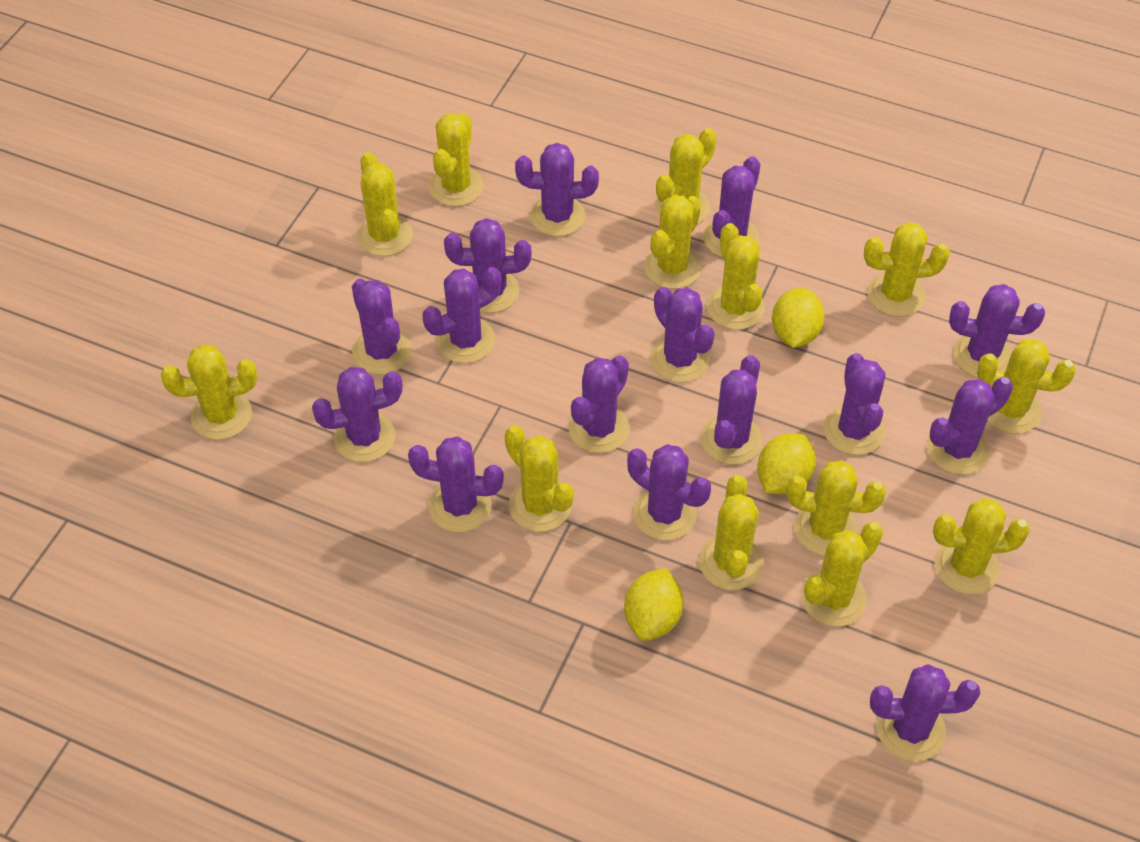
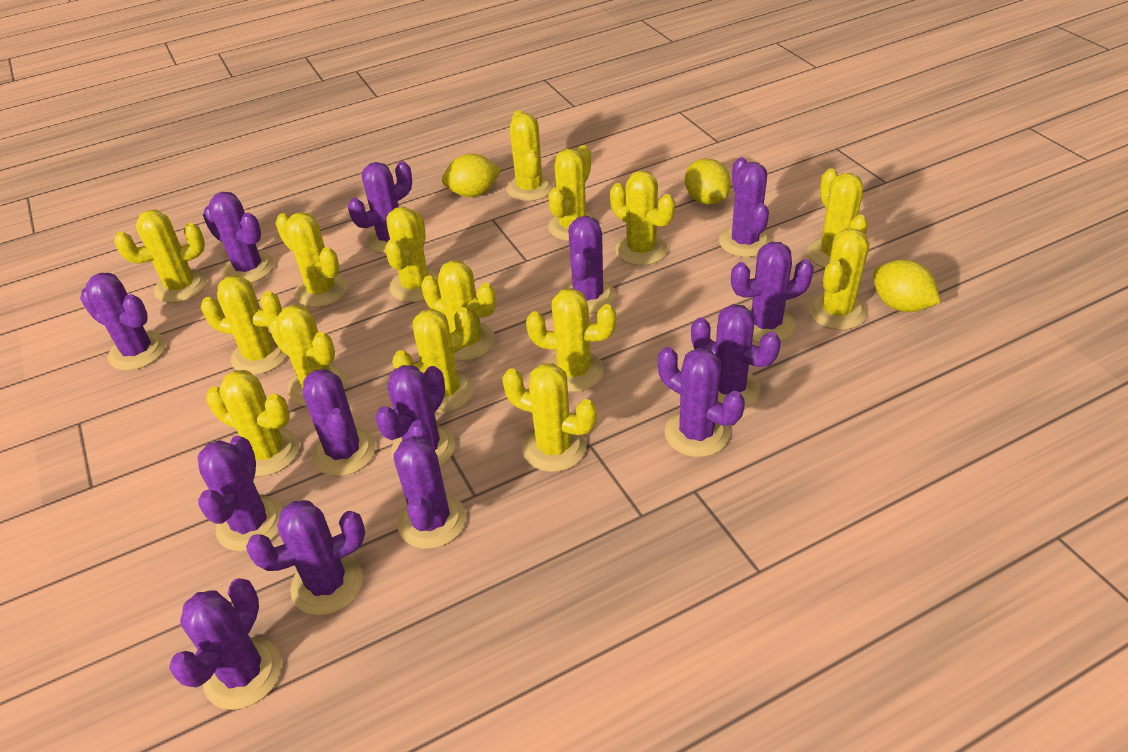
purple cactus: [312,367,403,462] [352,279,412,375] [408,436,504,532] [422,267,502,363] [444,218,531,313] [515,143,599,237] [568,356,630,453] [627,444,711,540] [650,287,715,383] [701,355,763,465] [703,156,760,258] [823,353,886,455] [870,664,980,761] [927,377,1013,475] [949,284,1045,378] = 15 -> [80,273,166,371] [169,578,282,710] [198,436,283,552] [203,192,274,283] [246,500,365,615] [302,369,376,476] [348,161,412,254] [375,365,455,466] [393,420,466,549] [563,216,616,314] [658,347,745,457] [691,304,781,409] [719,157,772,257] [731,242,814,343] = 14
yellow cactus: [161,344,257,440] [357,152,413,256] [429,113,484,206] [505,426,574,532] [644,195,701,289] [655,128,717,224] [699,475,764,590] [707,223,765,330] [786,460,886,556] [801,522,883,627] [864,222,950,317] [933,498,1030,595] [977,339,1076,434] = 13 -> [114,210,207,303] [201,275,287,375] [206,370,299,476] [269,304,347,407] [275,212,348,307] [385,207,439,302] [392,307,474,413] [421,260,496,361] [502,363,597,472] [506,110,554,201] [526,288,616,392] [548,145,597,241] [610,171,675,266] [807,168,868,268] [808,228,870,330] = 15

